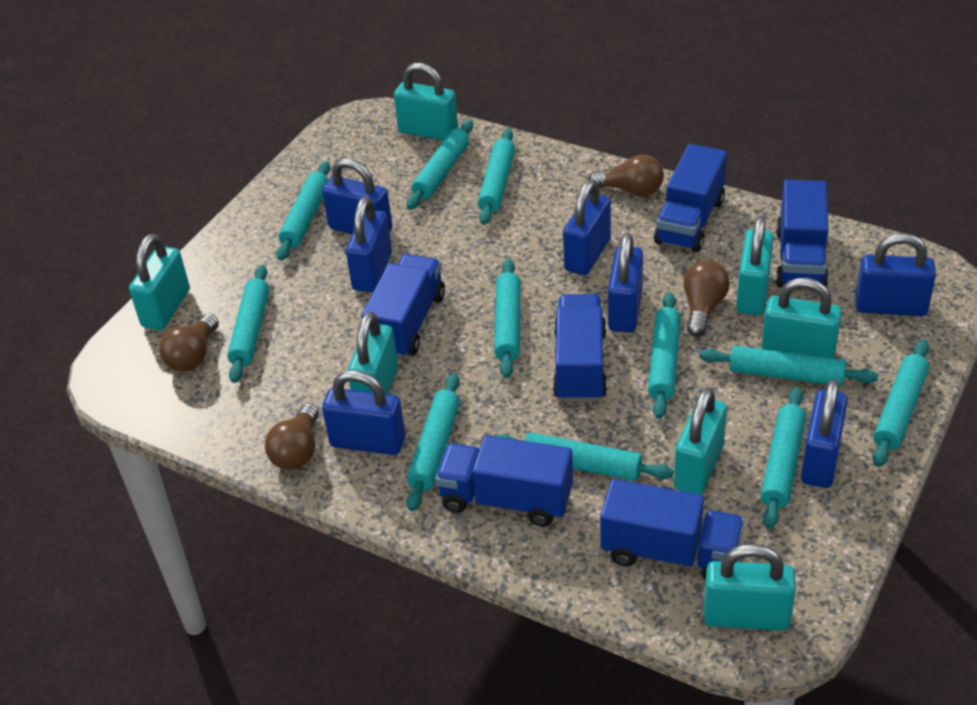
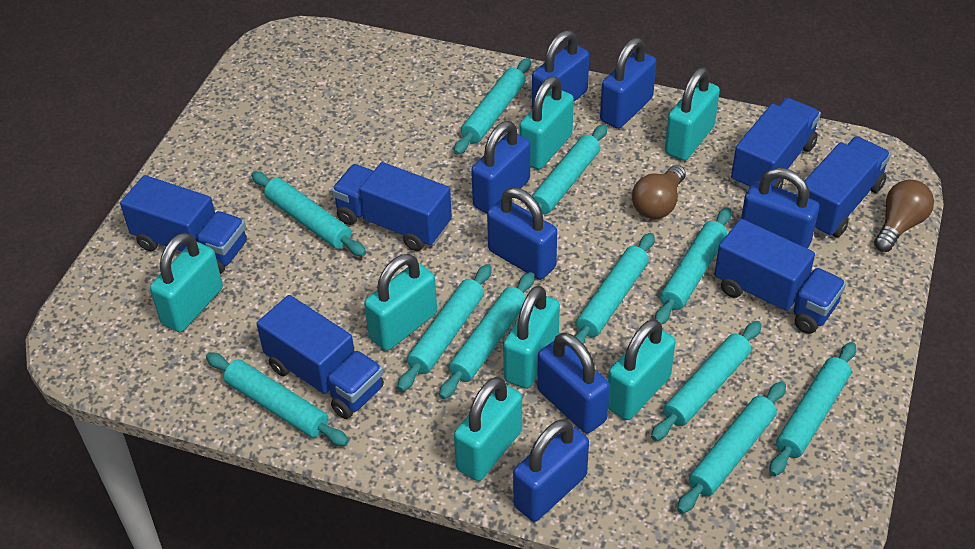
brown light bulb: [159,314,219,372] [265,403,319,470] [588,155,664,197] [683,260,730,337] = 4 -> [632,165,686,219] [874,180,934,252] = 2

